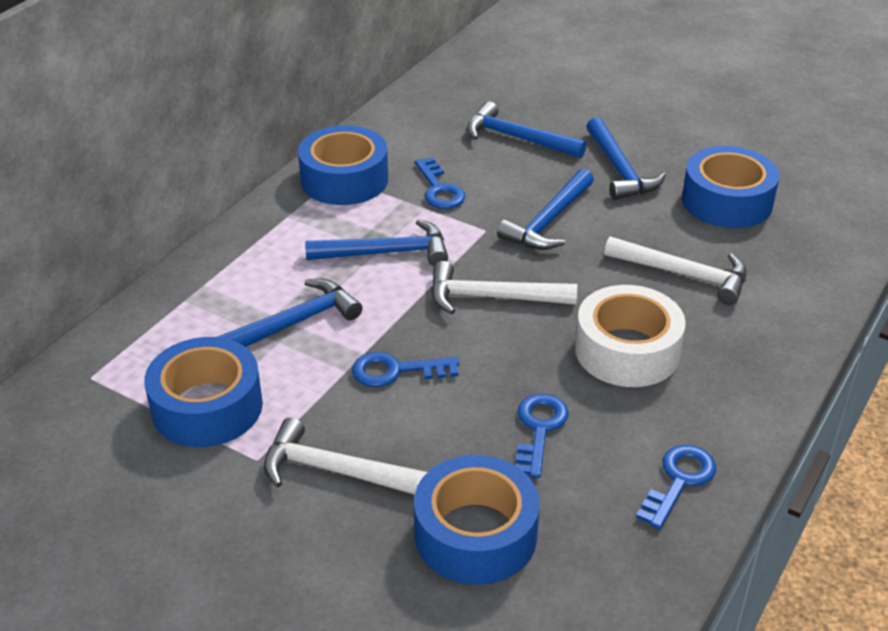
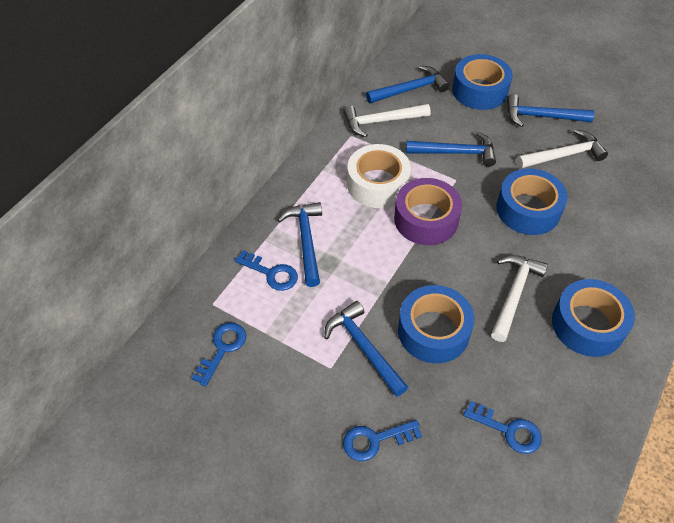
purple tape: none = 0 -> [394,178,462,245] = 1

